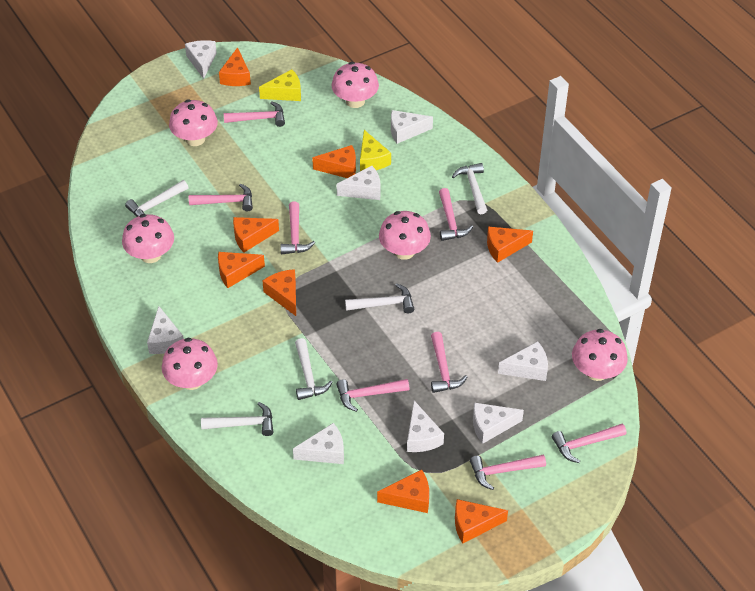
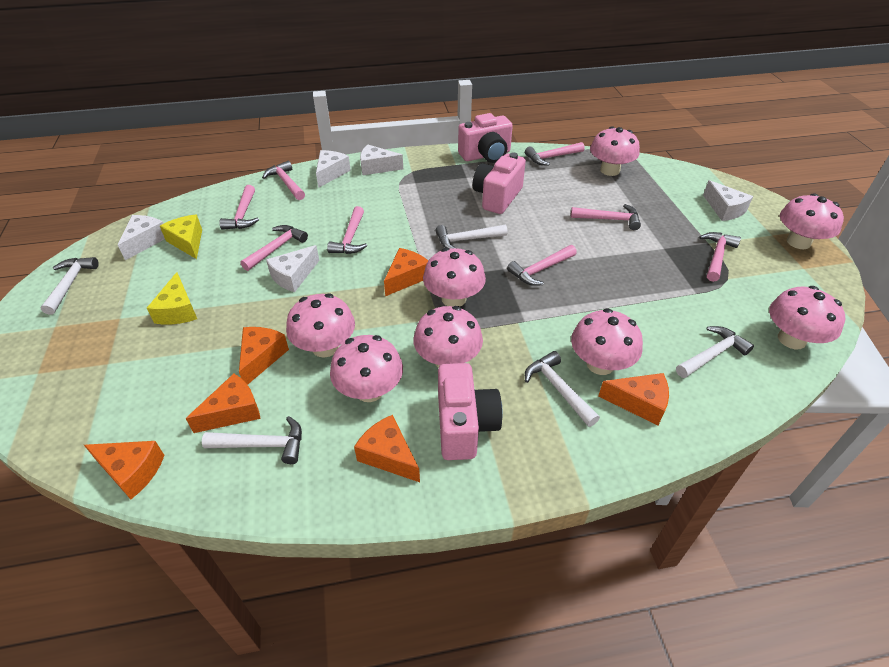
orange cheese: [218,252,265,288] [219,47,251,86] [233,217,279,252] [263,269,296,316] [312,145,356,178] [377,470,429,513] [455,499,508,544] [487,226,533,263] = 8 -> [84,441,164,499] [186,374,260,433] [239,327,289,385] [354,415,420,482] [384,248,428,296] [599,373,669,426] = 6
pink camera: none = 0 -> [438,363,503,460] [458,113,513,163] [473,152,526,214] = 3
pink mushroom: [122,214,174,263] [162,338,218,390] [169,99,218,146] [331,62,379,108] [379,211,431,260] [572,329,628,381] = 6 -> [286,293,355,357] [330,335,403,402] [413,306,483,368] [423,248,486,307] [571,308,643,375] [590,126,640,176] [769,286,845,349] [780,193,844,249] = 8
white cheese: [147,306,184,354] [185,40,217,79] [293,423,344,464] [336,166,381,200] [391,110,433,144] [407,401,444,452] [473,402,524,444] [498,341,548,381] = 8 -> [118,215,165,260] [266,245,319,292] [316,150,351,188] [360,144,403,175] [703,180,753,221] = 5

